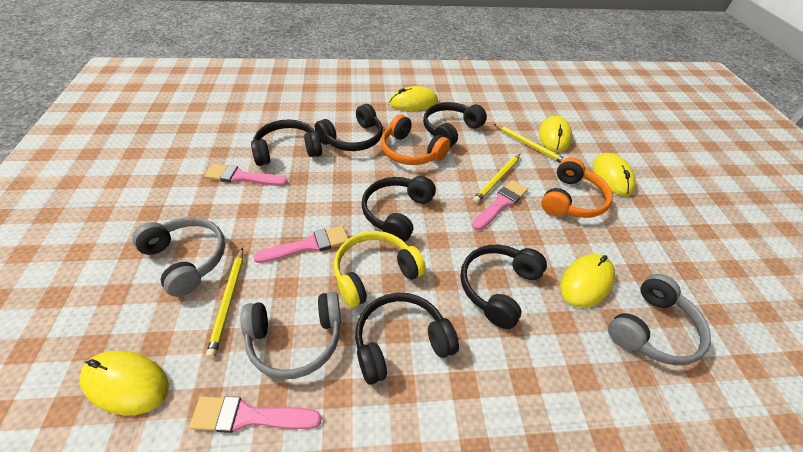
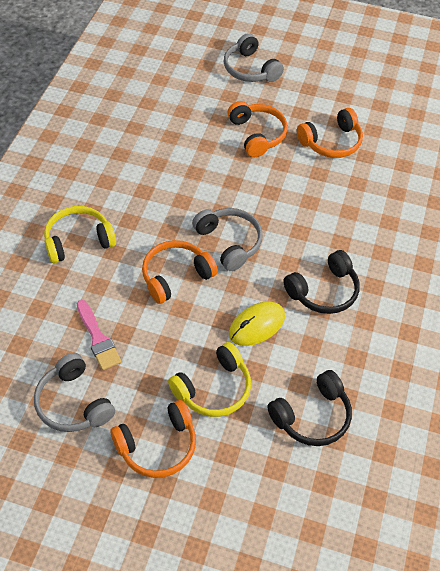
black headphones: [251,119,322,166] [315,104,383,151] [355,293,459,385] [361,176,436,242] [423,102,487,147] [460,245,547,329] = 6 -> [267,370,352,446] [283,250,360,314] = 2
orange headphones: [381,114,450,165] [541,158,613,218] = 2 -> [110,400,196,478] [142,240,218,304] [228,101,288,157] [297,108,363,158] = 4
pink brush: [189,396,322,433] [205,164,288,186] [253,225,348,263] [472,180,528,230] = 4 -> [77,300,121,370] = 1
yellow headphones: [334,231,426,308] = 1 -> [44,206,116,263] [168,342,251,417] = 2
yellow mouse: [79,351,169,416] [390,86,438,111] [539,116,572,152] [560,254,615,308] [593,153,636,196] = 5 -> [229,301,285,346] = 1
yellow pencil: [206,248,243,358] [473,154,520,203] [494,124,566,163] = 3 -> none = 0

